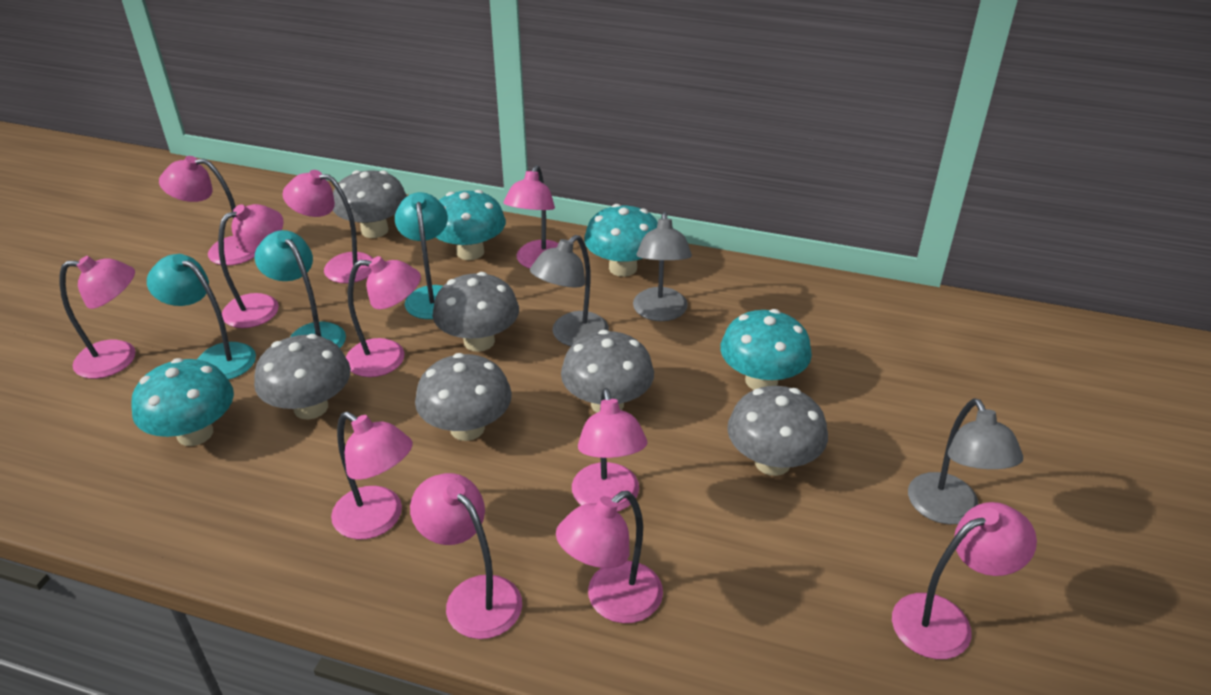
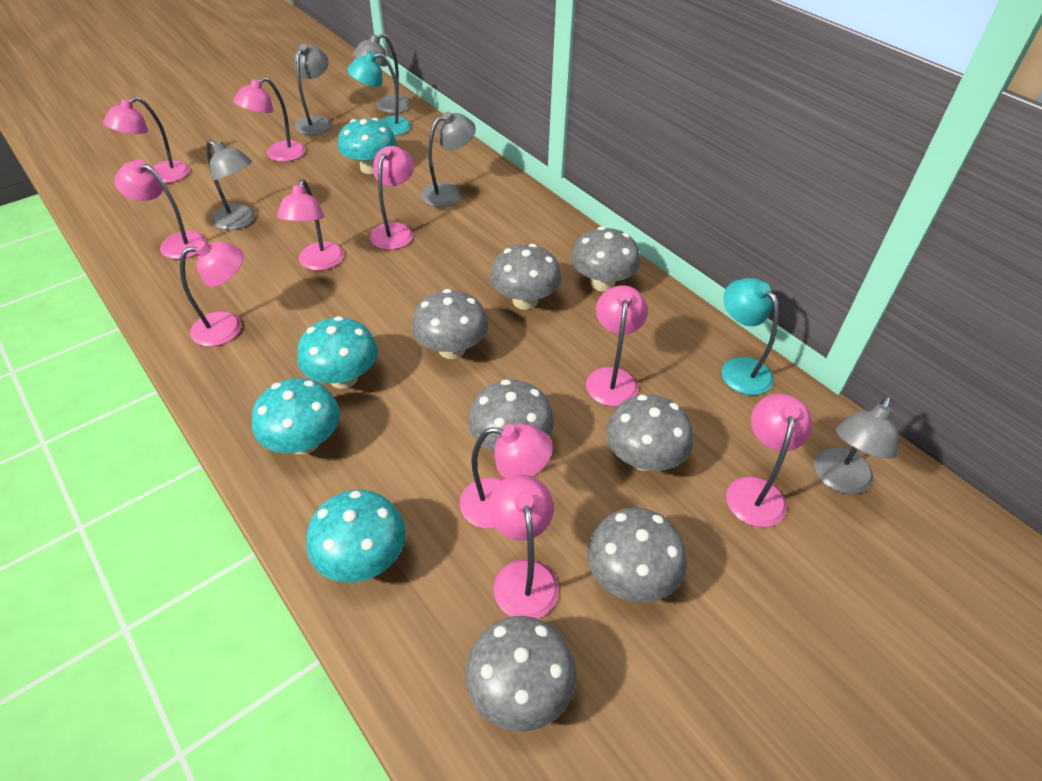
grey lamp: [530,235,609,346] [633,211,692,321] [908,398,1023,524] = 3 -> [206,140,255,230] [294,44,331,135] [353,33,411,114] [421,112,476,207] [814,396,899,495] = 5
grey mushroom: [254,334,351,420] [333,170,407,238] [415,353,512,441] [432,272,519,352] [561,330,654,413] [727,386,828,476] = 6 -> [412,289,488,359] [465,616,577,732] [468,379,554,452] [490,244,562,310] [571,227,641,292] [587,508,687,603] [606,394,693,471] = 7
pink lamp: [59,256,136,379] [159,156,255,266] [218,204,284,328] [282,170,373,283] [331,412,413,540] [346,256,421,377] [410,473,522,639] [504,165,559,269] [556,491,663,623] [572,388,647,512] [892,502,1037,659] = 11 -> [103,97,190,183] [114,159,206,259] [180,241,244,347] [233,77,306,162] [277,179,344,271] [370,146,414,250] [460,424,553,529] [489,475,559,618] [586,285,648,406] [726,394,812,527] = 10
turquoise lamp: [147,254,256,380] [255,230,346,348] [395,192,448,319] = 3 -> [347,52,411,136] [722,278,779,395] = 2

